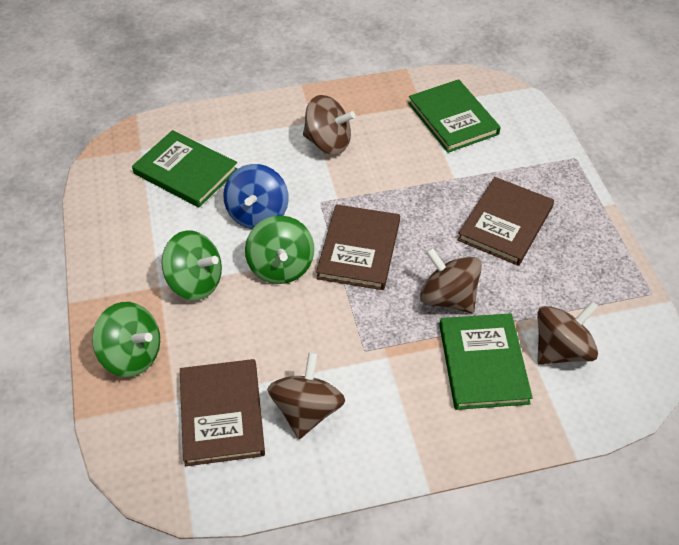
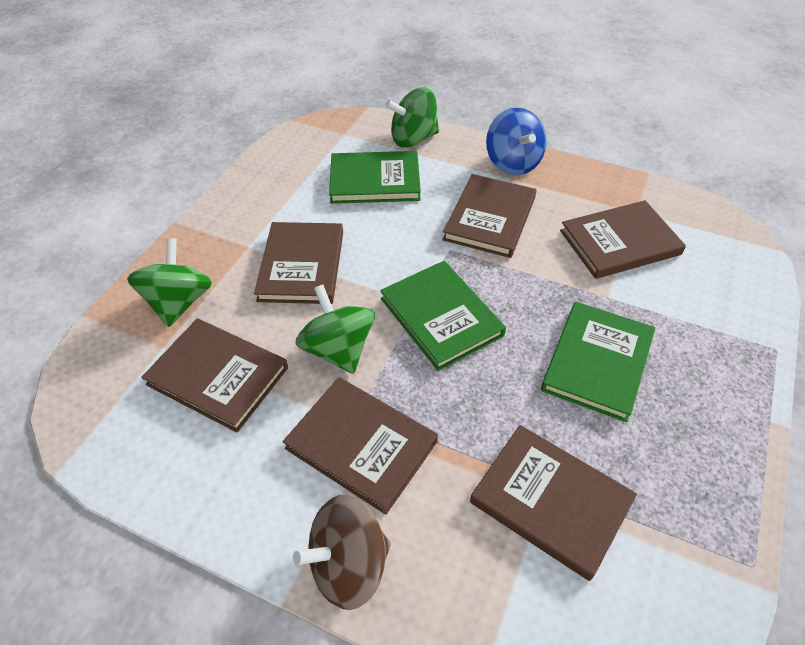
brown book: [180,359,265,466] [316,204,400,290] [457,177,554,266] = 3 -> [141,319,288,433] [254,222,343,304] [283,377,438,515] [442,174,536,258] [470,425,637,581] [560,200,686,279] = 6
brown spinning top: [267,352,345,439] [303,95,355,155] [420,247,482,313] [537,301,599,365] = 4 -> [293,495,391,610] = 1

